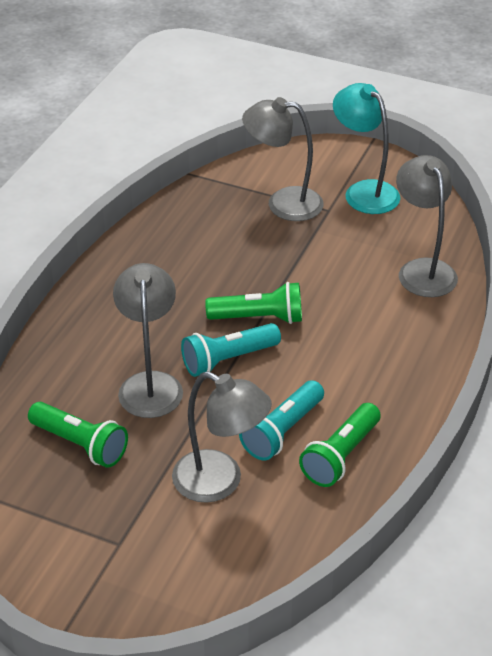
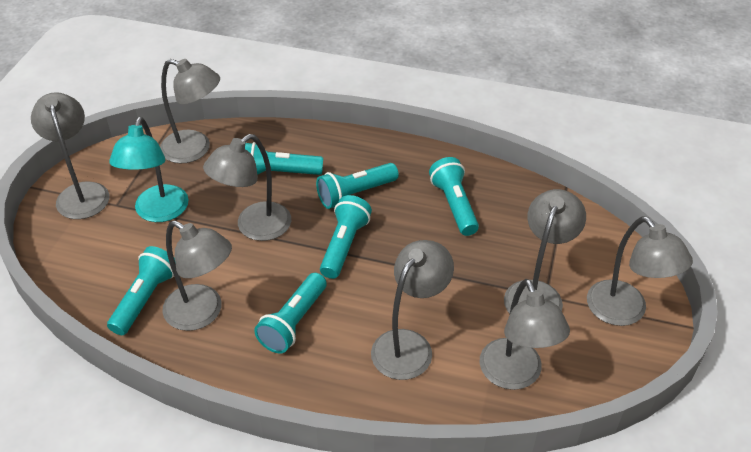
green flashlight: [28,402,128,468] [205,282,302,324] [299,403,381,487] = 3 -> none = 0
grey lamp: [113,263,183,418] [172,371,272,503] [242,97,324,221] [396,155,458,297] = 4 -> [31,92,109,219] [160,59,220,163] [162,220,232,331] [203,134,291,241] [371,240,454,380] [480,279,570,390] [504,189,586,314] [587,216,693,326] = 8
turquoise flashlight: [181,323,281,377] [239,380,324,460] = 2 -> [107,246,175,335] [245,142,323,175] [254,273,327,353] [316,163,399,209] [320,195,372,279] [429,157,479,236] = 6

